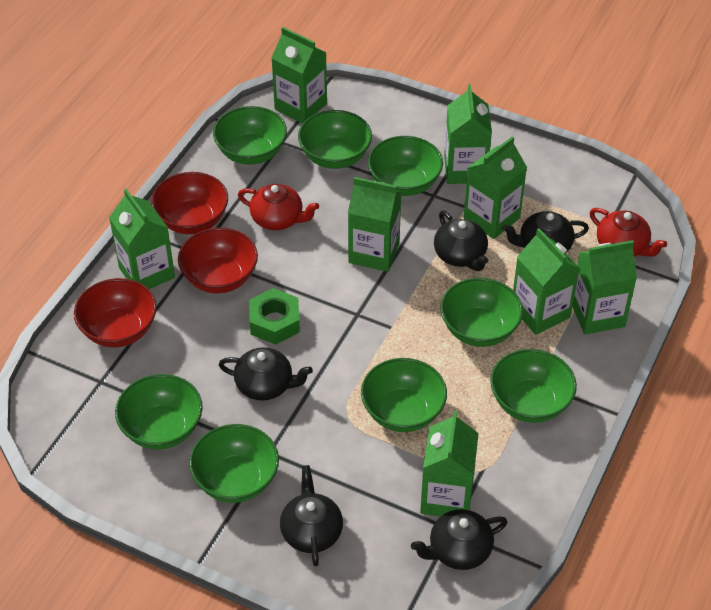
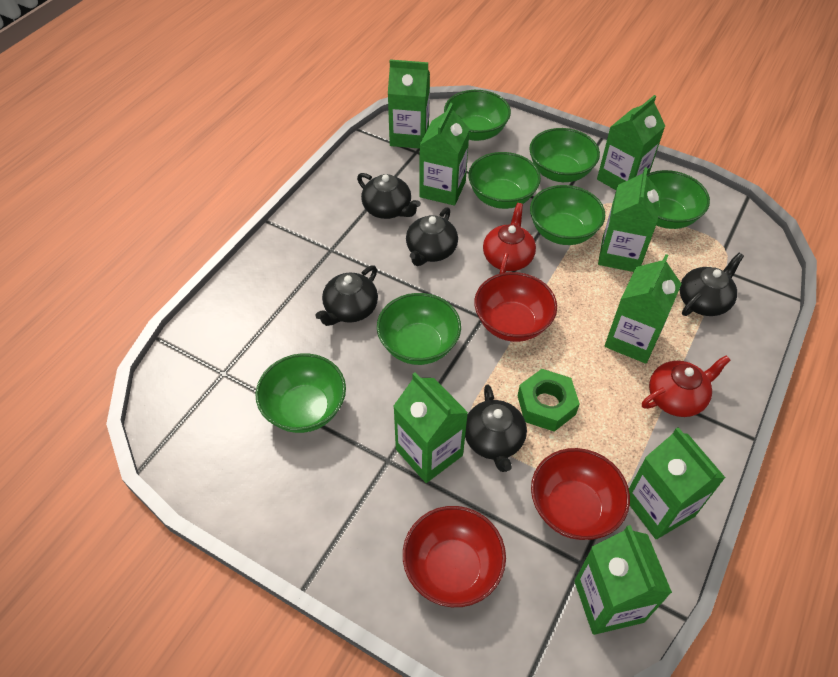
green bowl: [115,374,203,450] [189,424,279,503] [213,106,287,165] [298,110,372,169] [361,358,447,432] [368,136,443,196] [440,278,523,347] [490,349,577,423] = 8 -> [256,353,346,433] [377,293,461,365] [444,90,511,141] [468,152,541,209] [529,128,600,182] [530,185,605,245] [647,170,710,229] = 7

